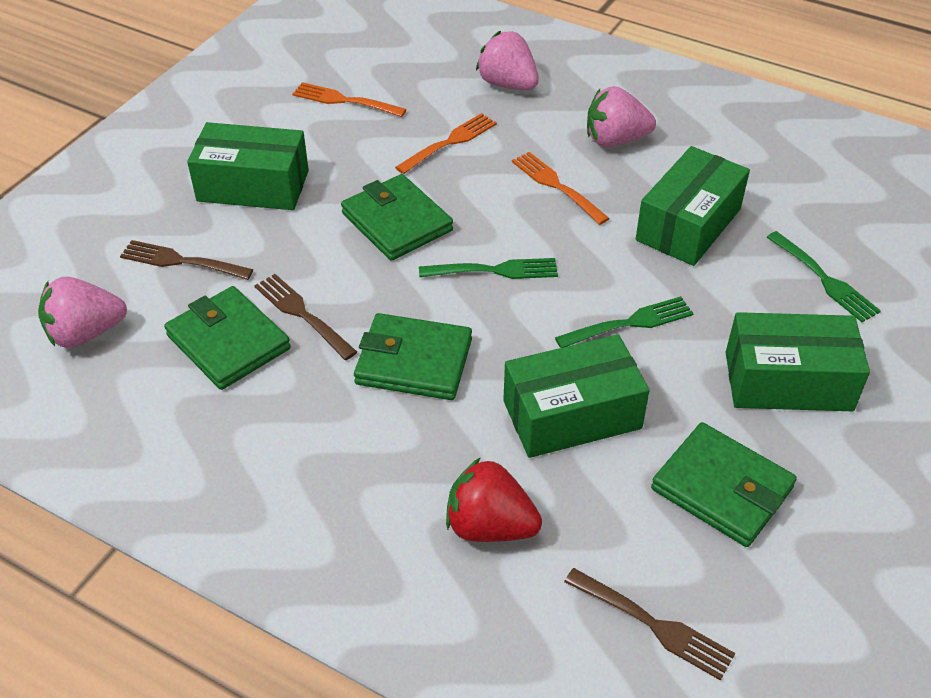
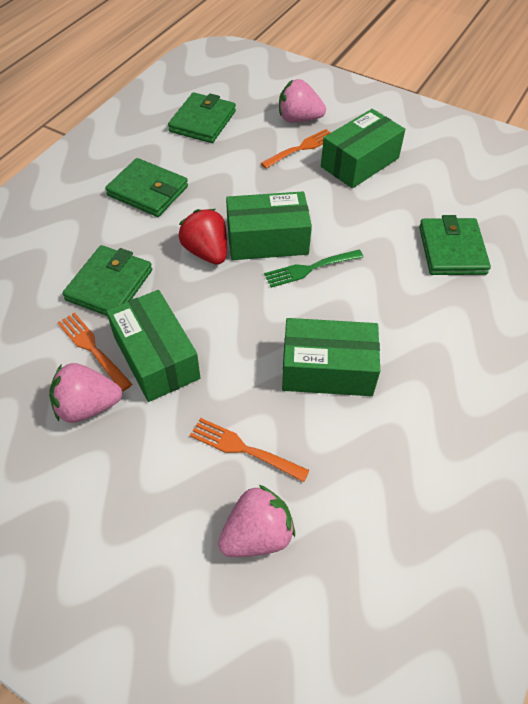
brown fork: [120,240,254,280] [254,274,357,360] [564,568,736,681] = 3 -> none = 0
green fork: [419,258,558,279] [555,296,694,348] [767,231,881,322] = 3 -> [264,250,363,288] = 1

